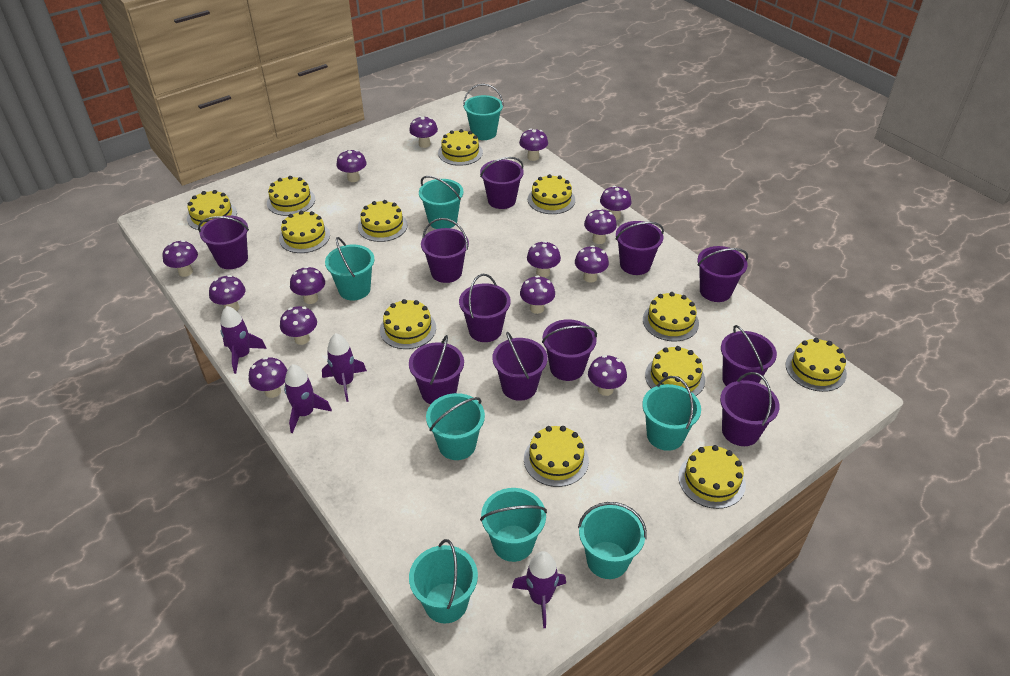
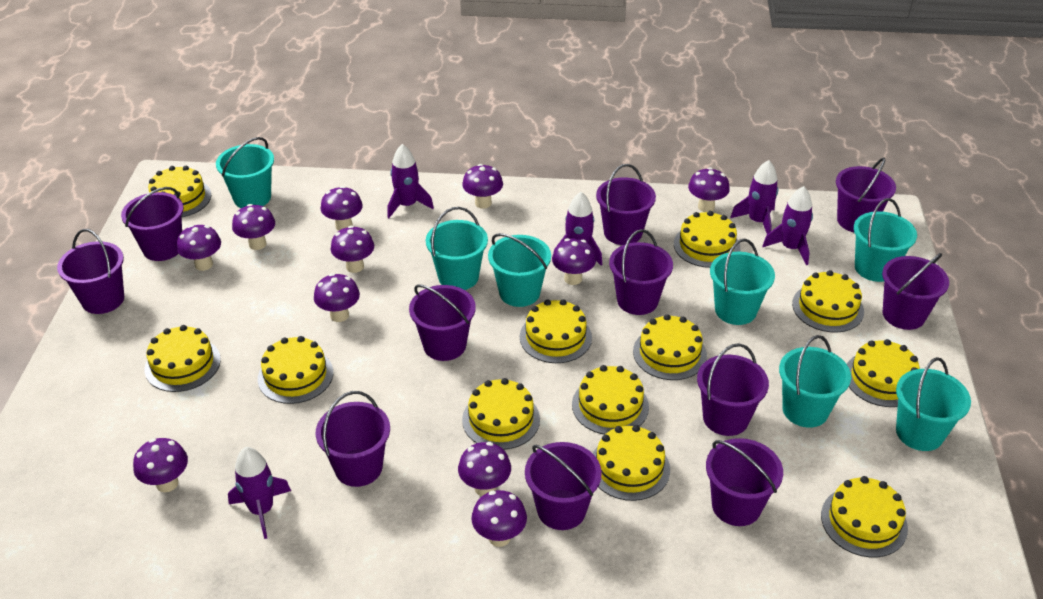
purple mushroom: [163,240,198,277] [209,275,246,311] [249,357,287,398] [280,306,317,345] [290,266,325,304] [336,150,367,182] [409,116,438,148] [519,128,548,161] [520,275,555,314] [527,241,561,278] [575,245,609,283] [584,208,617,244] [588,355,627,396] [600,186,632,220] = 14 -> [133,438,188,492] [177,225,221,271] [232,204,275,250] [314,273,360,322] [321,186,363,231] [331,226,374,273] [458,442,511,496] [462,164,503,209] [471,490,527,547] [552,238,596,285] [688,167,730,212] = 11
purple rocket: [220,306,267,374] [284,364,332,433] [322,333,367,402] [512,551,566,628] = 4 -> [228,447,291,539] [387,144,434,218] [554,192,602,265] [730,160,778,234] [762,186,813,265] = 5
turquoise bucket: [325,237,375,300] [409,539,478,623] [419,176,463,229] [426,393,485,460] [463,84,504,140] [480,488,547,562] [578,502,647,579] [642,376,701,451] = 8 -> [216,137,274,208] [426,207,488,290] [488,233,551,307] [710,239,775,325] [779,335,851,428] [854,198,917,282] [896,357,971,451] = 7

